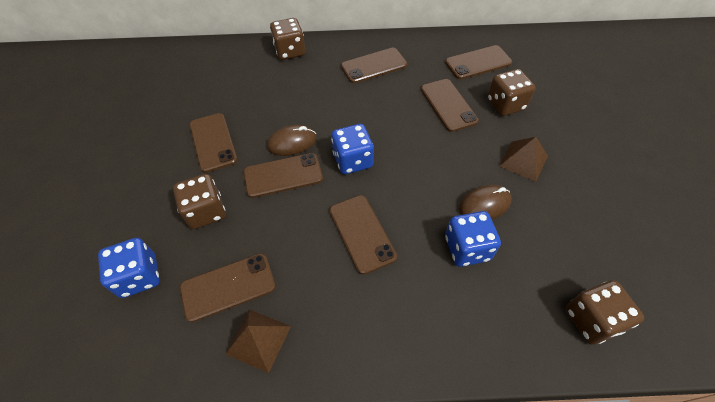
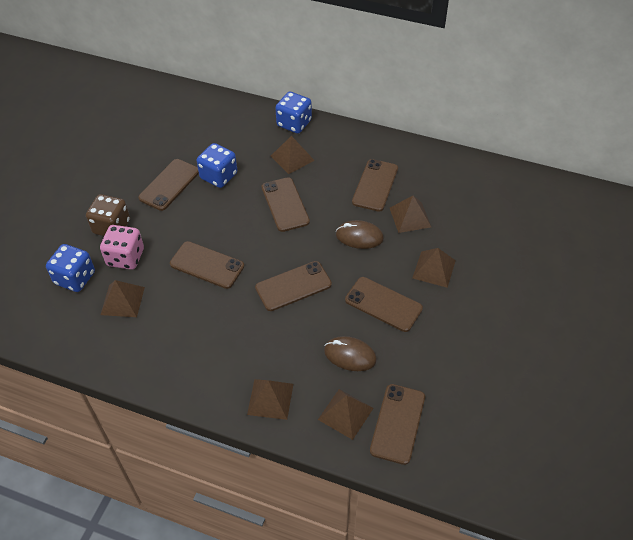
brown dice: [173,174,226,229] [270,18,305,60] [487,69,536,116] [566,280,644,345] = 4 -> [86,194,130,236] = 1
brown pyramid: [226,309,291,373] [499,137,548,182] = 2 -> [100,280,145,317] [247,379,293,420] [271,136,315,174] [318,389,373,440] [390,196,431,233] [412,248,456,288] = 6
pink dice: none = 0 -> [100,225,144,270] = 1

